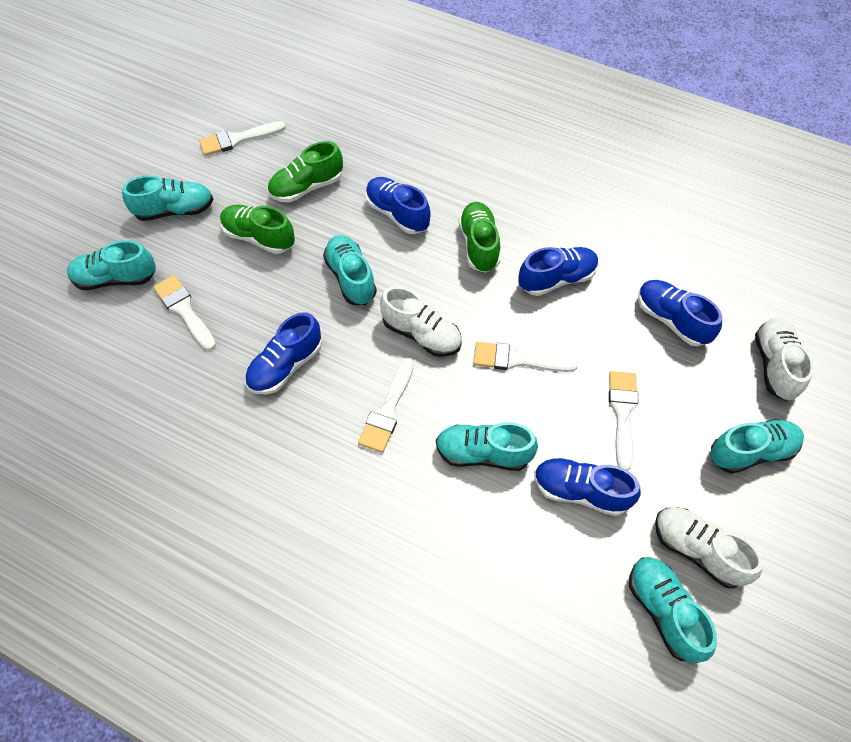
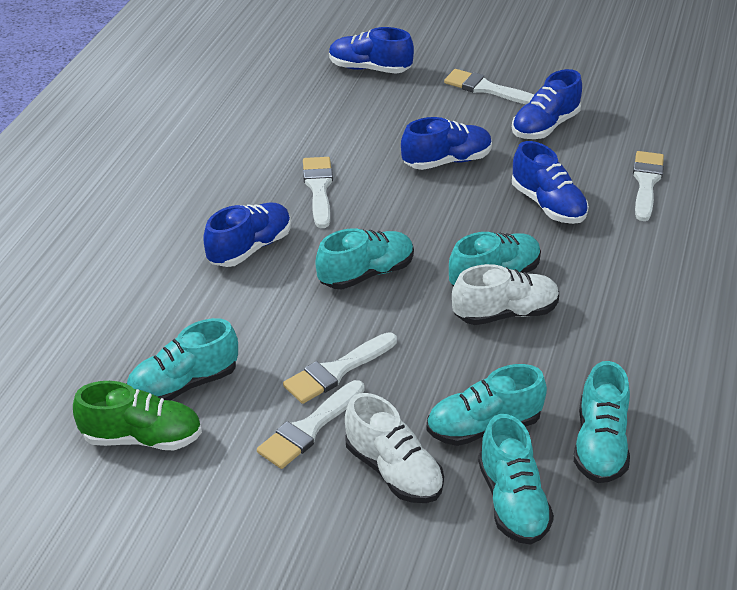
green shoe: [220,205,295,254] [268,141,343,203] [458,202,500,273] = 3 -> [73,381,202,450] = 1
white shoe: [380,286,462,357] [655,507,763,588] [755,318,814,401] = 3 -> [345,393,444,503] [452,264,559,325] = 2

